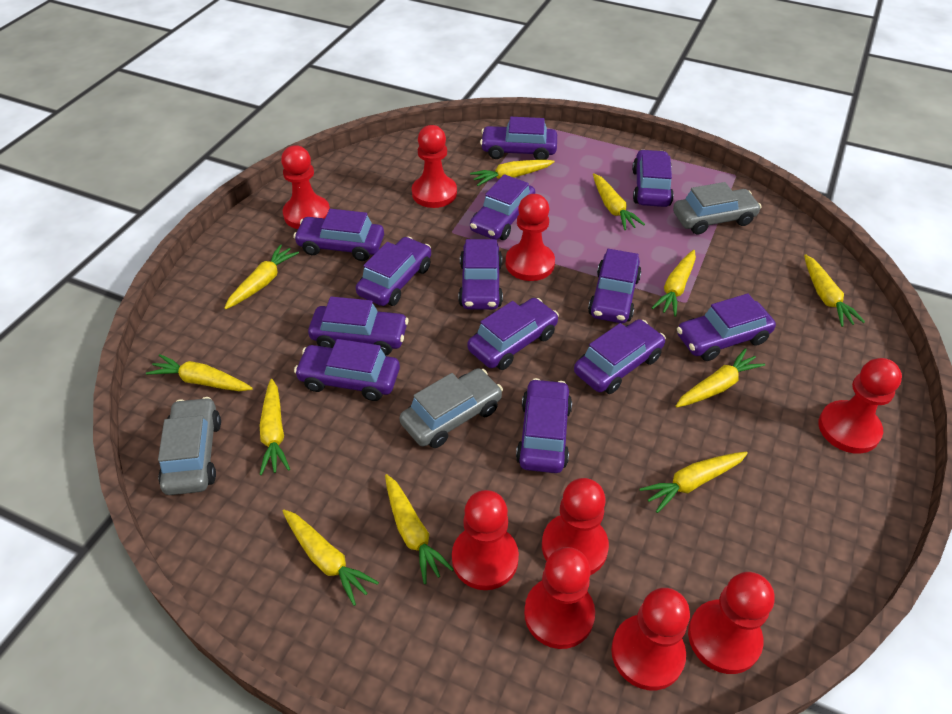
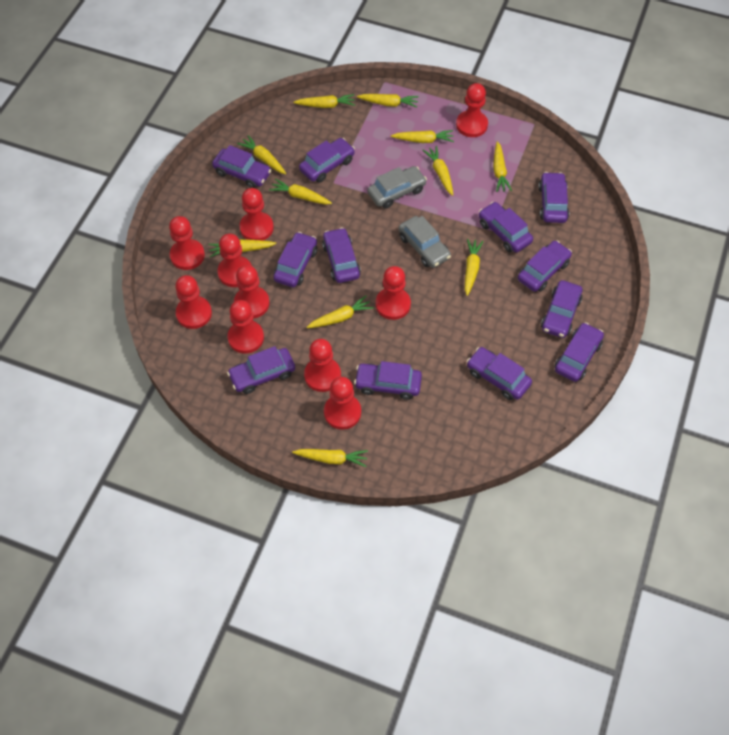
grey car: [158,397,221,495] [400,368,503,448] [673,182,762,235] = 3 -> [367,166,427,208] [399,216,451,268] = 2
purple car: [293,209,384,261] [294,339,400,401] [308,296,409,356] [356,237,431,306] [458,239,503,310] [467,298,559,370] [470,174,535,240] [480,117,557,160] [516,378,572,473] [574,319,666,394] [588,249,642,323] [632,149,674,207] [677,293,776,361] = 13 -> [212,145,271,188] [227,346,295,394] [273,232,317,287] [299,138,355,183] [322,227,361,283] [354,361,422,400] [467,347,532,400] [479,202,533,253] [518,240,572,292] [538,172,569,223] [541,280,582,338] [555,322,604,382] = 12
red pawn: [281,145,330,229] [412,125,457,208] [452,490,519,590] [506,194,555,281] [524,547,595,649] [542,478,609,575] [611,588,690,690] [688,572,774,674] [819,358,902,454] = 9 -> [169,216,205,270] [175,275,212,329] [218,234,252,287] [227,300,264,354] [234,265,270,318] [239,188,274,240] [304,339,341,392] [324,377,361,430] [375,266,411,320] [456,83,488,137] = 10

